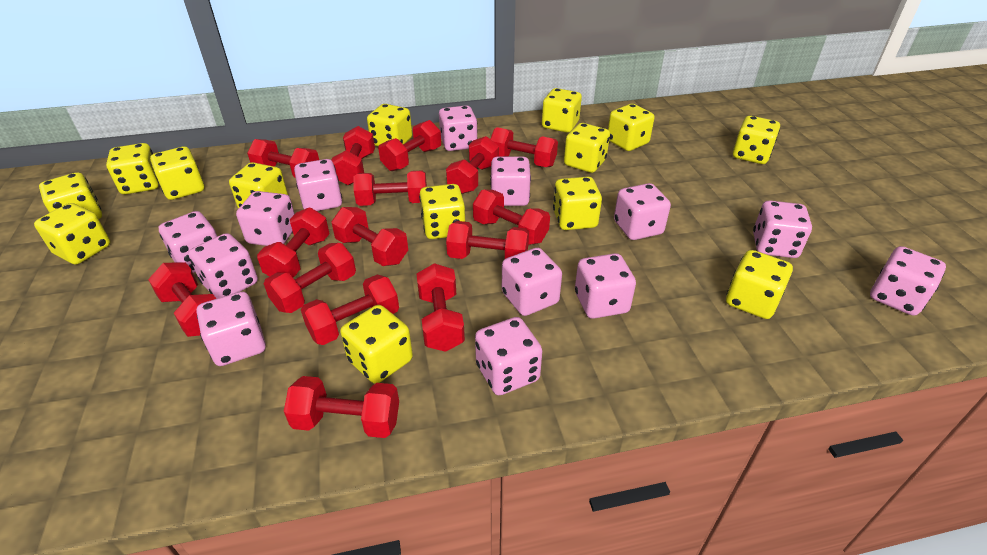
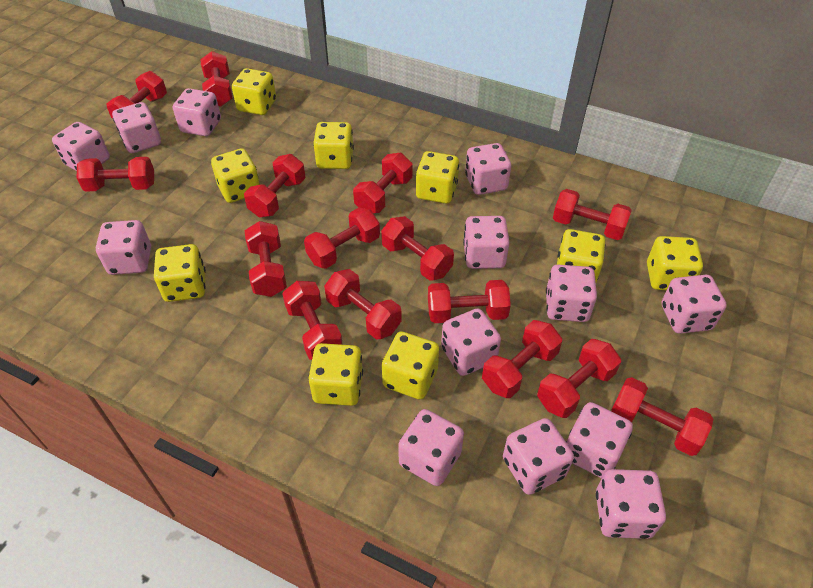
yellow dice: [34,203,110,264] [39,172,102,219] [106,143,159,194] [150,146,205,200] [229,162,288,209] [340,305,413,384] [367,104,412,146] [419,184,465,239] [542,88,582,133] [553,176,602,230] [564,123,610,173] [608,104,655,151] [726,250,793,319] [733,116,780,164] = 14 -> [154,244,206,302] [211,148,260,203] [232,68,276,115] [308,343,363,406] [313,122,354,169] [382,332,439,400] [416,151,459,204] [557,229,605,283] [647,236,703,290] = 9

